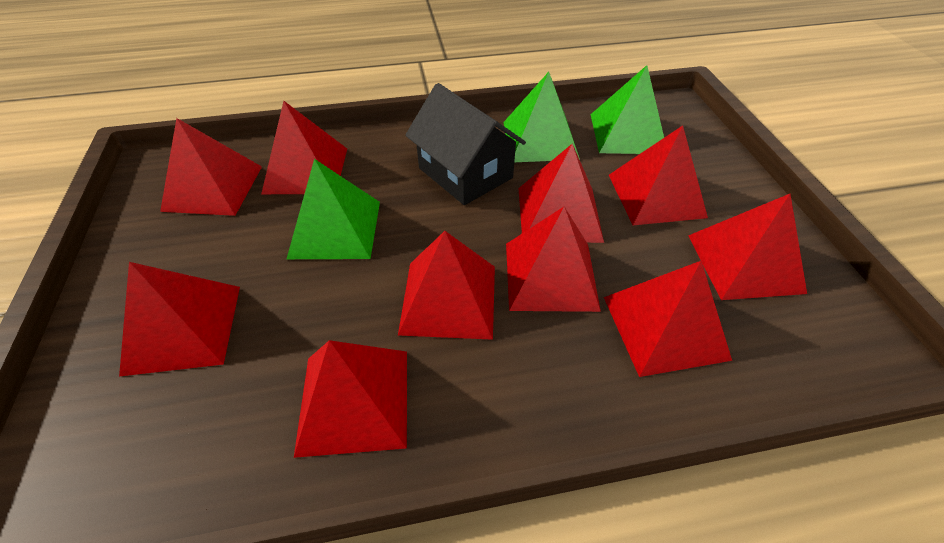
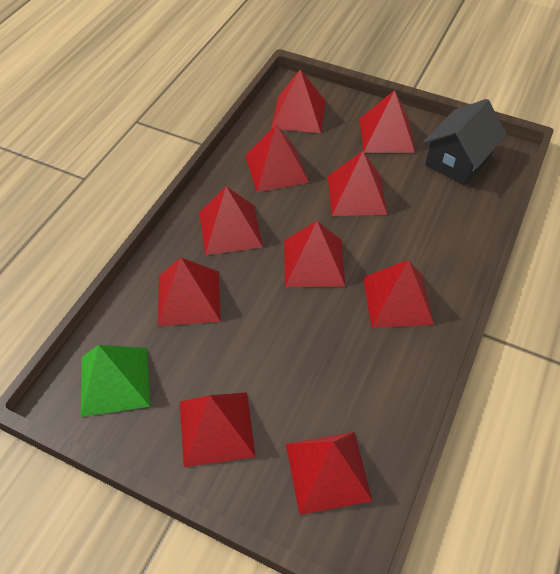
green pyramid: [287,159,380,259] [503,72,580,162] [590,65,664,154] = 3 -> [81,345,150,417] = 1

